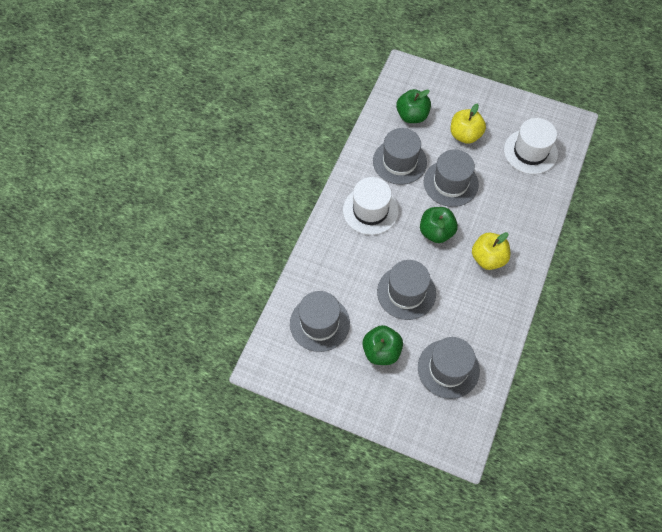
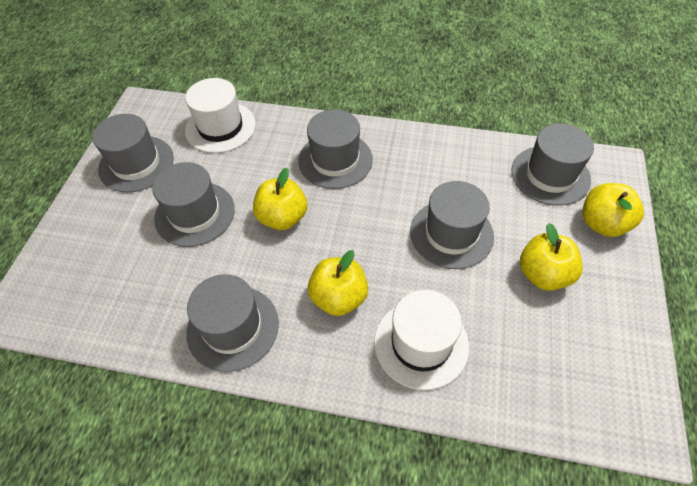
green apple: [362,325,403,365] [396,89,431,123] [420,207,458,243] = 3 -> none = 0
grey hat: [290,291,350,352] [373,128,427,185] [377,260,436,320] [418,337,480,399] [424,150,479,207] = 5 -> [93,114,174,192] [152,162,235,247] [186,274,279,372] [298,109,373,189] [410,181,494,269] [511,123,594,206] = 6
yellow apple: [451,103,486,144] [472,232,510,270] = 2 -> [253,168,307,230] [308,250,368,316] [520,223,583,291] [582,183,644,237] = 4

